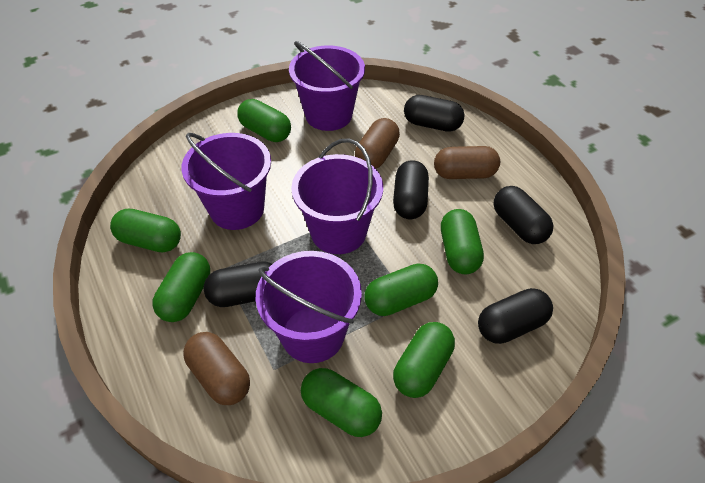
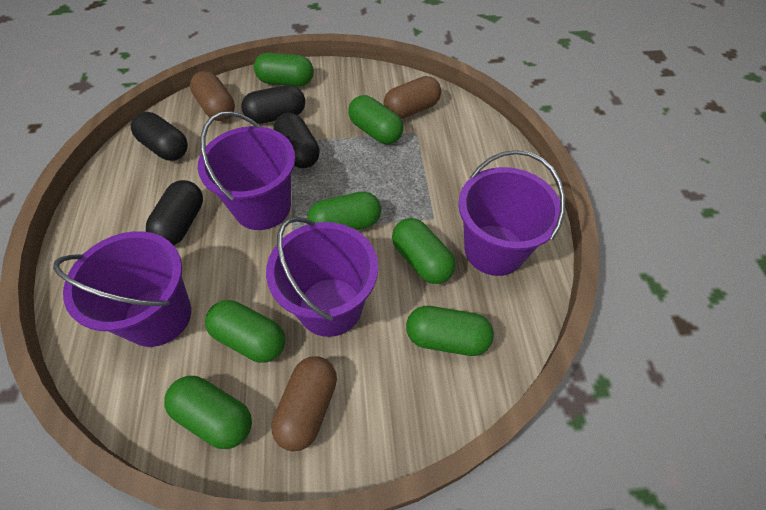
black capsule: [204,262,272,307] [393,160,429,219] [404,95,465,132] [478,288,553,344] [493,186,554,244] = 5 -> [131,112,188,161] [146,180,203,245] [241,85,305,124] [273,113,320,168] = 4

